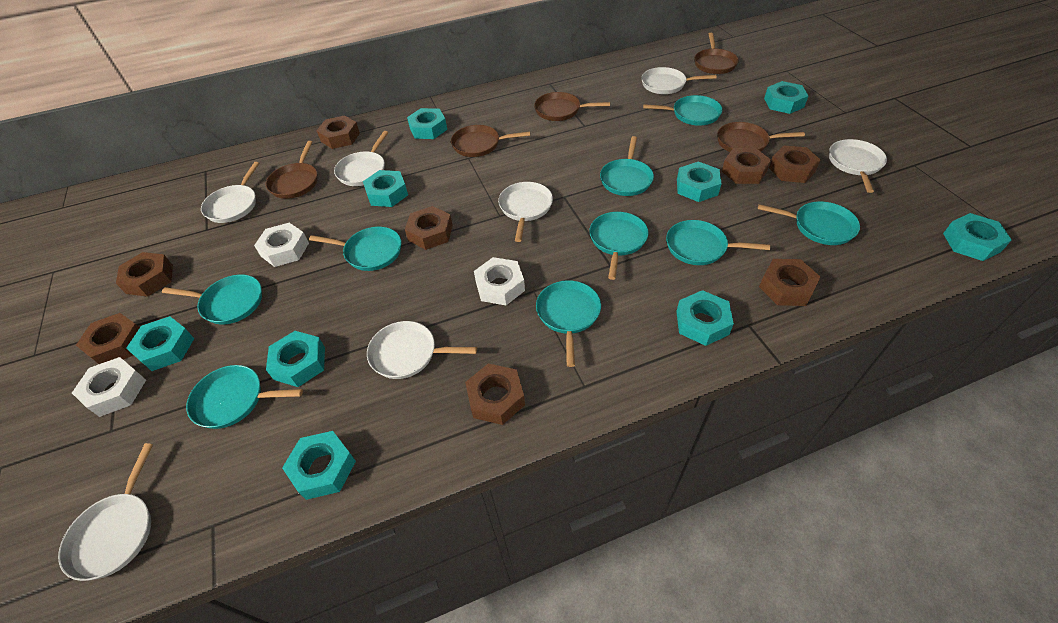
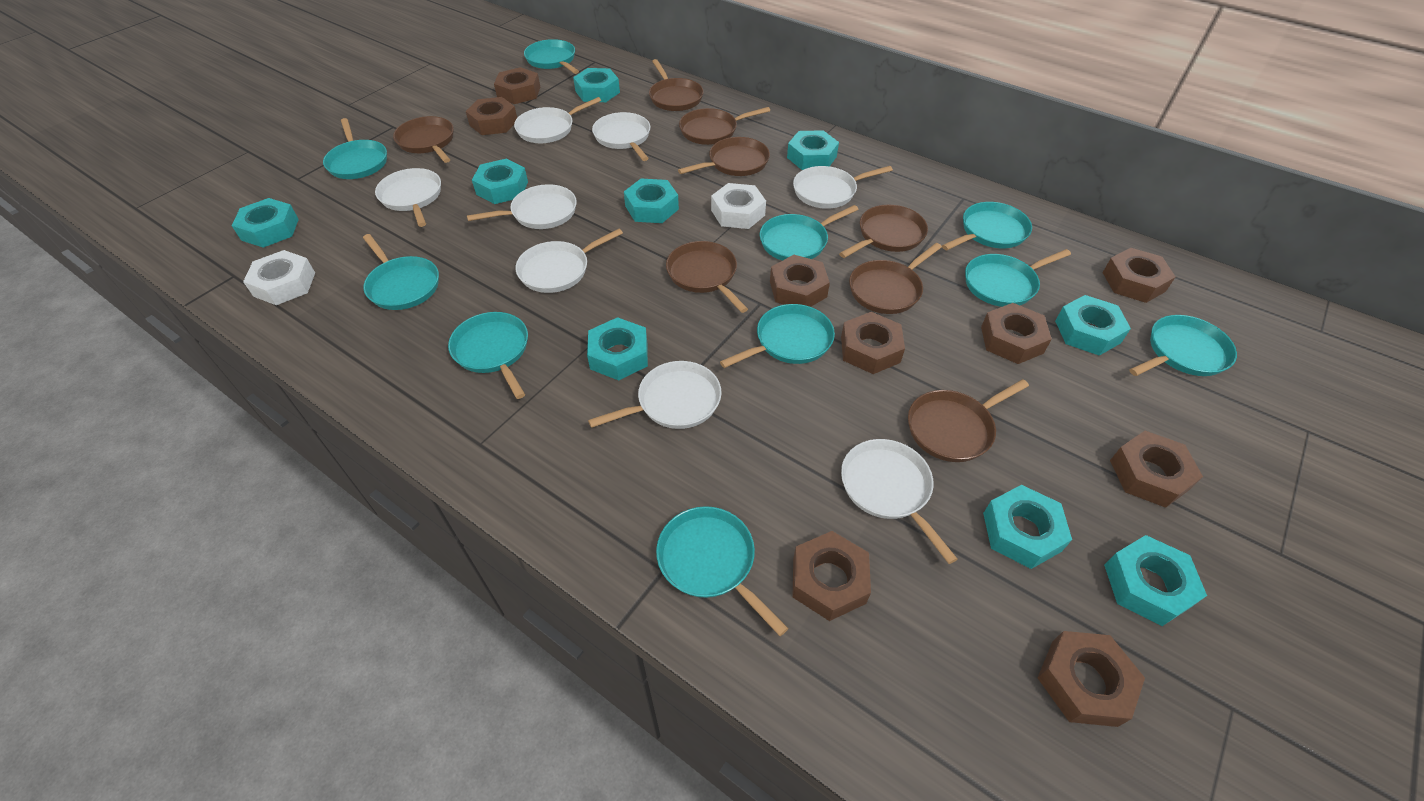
brown nut: [76,313,139,364] [116,252,173,297] [317,115,360,149] [405,206,453,250] [465,364,525,425] [722,148,771,184] [759,259,820,306] [769,145,821,183] = 8 -> [466,97,517,135] [494,67,540,104] [770,255,830,307] [793,531,871,621] [841,312,905,374] [981,303,1052,364] [1038,631,1145,727] [1103,248,1176,303] [1110,431,1203,508] = 9
brown pan: [265,141,317,199] [451,125,530,157] [534,92,610,121] [694,33,739,74] [717,122,805,152] = 5 -> [393,116,454,163] [649,59,704,111] [666,241,748,313] [678,137,770,176] [679,107,770,145] [839,205,928,258] [849,243,942,314] [908,379,1029,462] = 8
turquoise pan: [162,275,262,325] [186,365,303,429] [309,227,402,271] [536,280,601,367] [589,212,648,280] [600,136,654,196] [643,95,722,126] [666,220,770,265] [758,202,860,245] = 9 -> [323,118,387,179] [363,234,439,310] [448,312,528,399] [524,39,579,74] [656,506,788,636] [720,304,835,368] [760,205,859,261] [942,202,1032,250] [965,249,1071,307] [1129,315,1237,376] = 10
white nut: [72,357,146,417] [254,223,309,267] [474,257,525,305] = 3 -> [243,250,315,305] [711,183,766,229] = 2
white pan: [58,443,153,581] [201,162,259,223] [334,131,389,186] [367,321,477,379] [498,182,553,242] [641,67,717,94] [829,139,887,193] = 7 -> [375,168,441,227] [467,184,577,229] [514,97,601,143] [515,229,623,293] [588,361,722,429] [592,112,651,161] [793,166,893,209] [841,439,957,564] = 8

